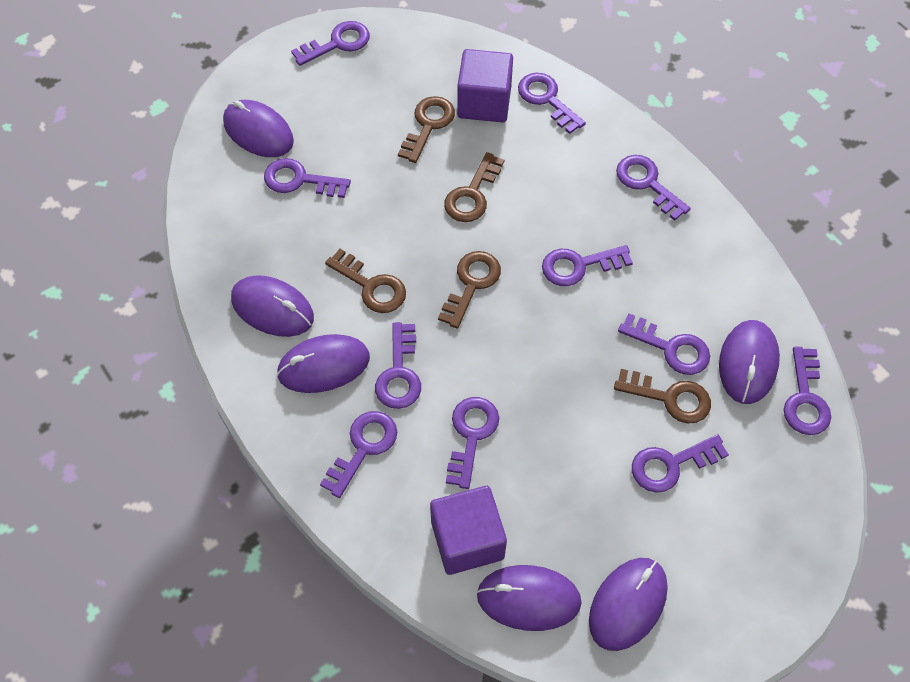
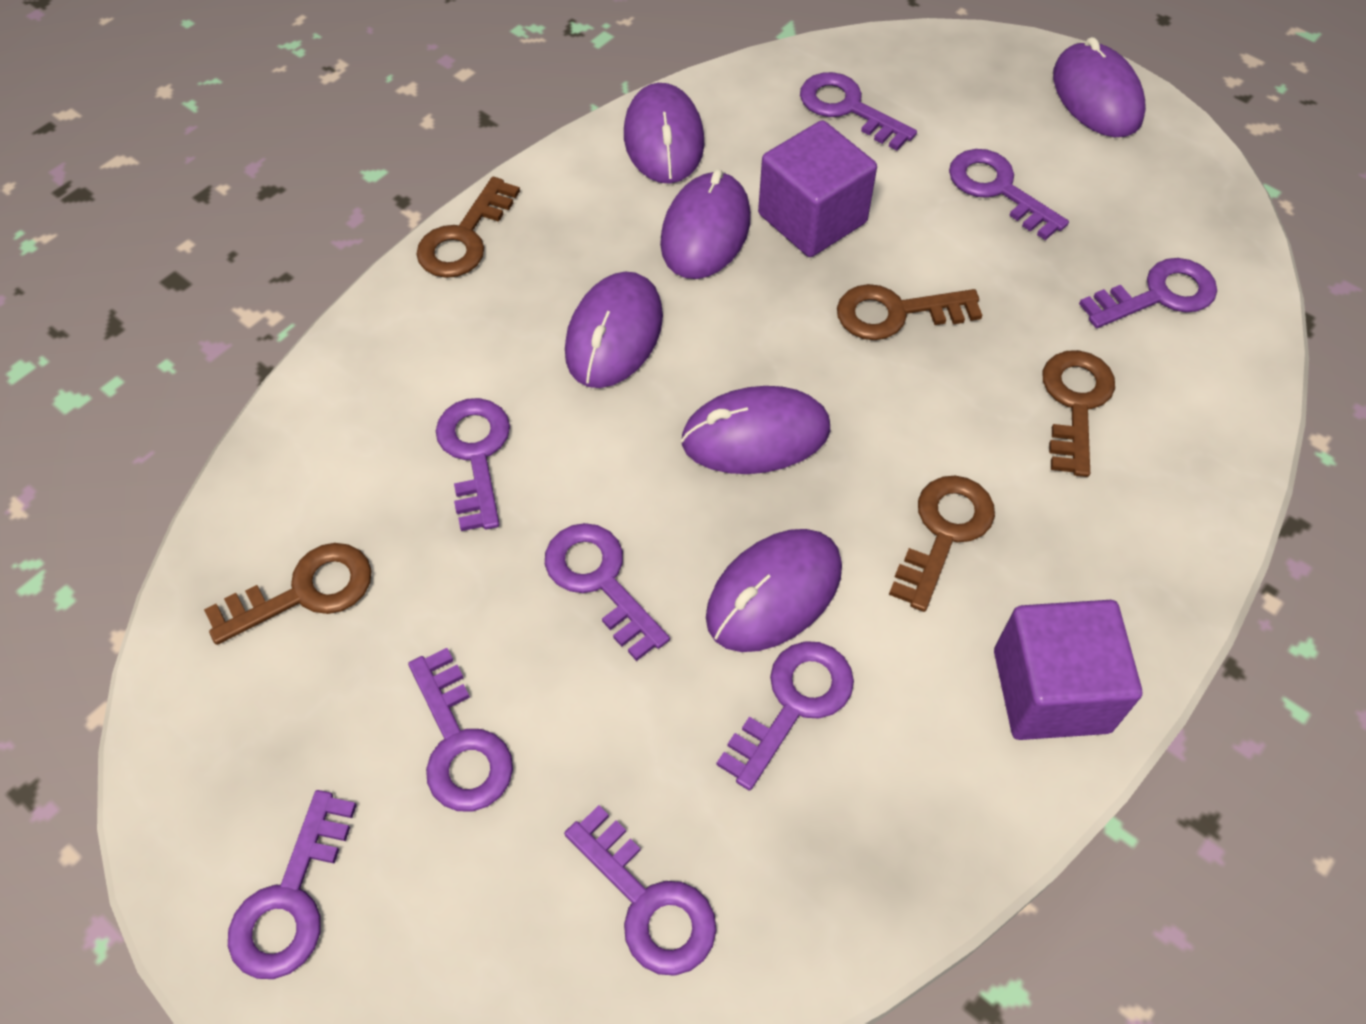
purple key: [264,158,351,198] [291,21,370,66] [320,411,397,498] [375,322,421,409] [446,397,499,489] [518,73,586,134] [542,245,633,286] [616,155,691,221] [618,313,710,375] [632,434,729,493] [784,347,831,435] = 11 -> [228,790,357,979] [408,648,513,811] [436,398,510,531] [545,523,670,661] [564,805,717,976] [717,641,854,791] [800,72,917,150] [949,149,1069,240] [1079,258,1217,328] = 9

